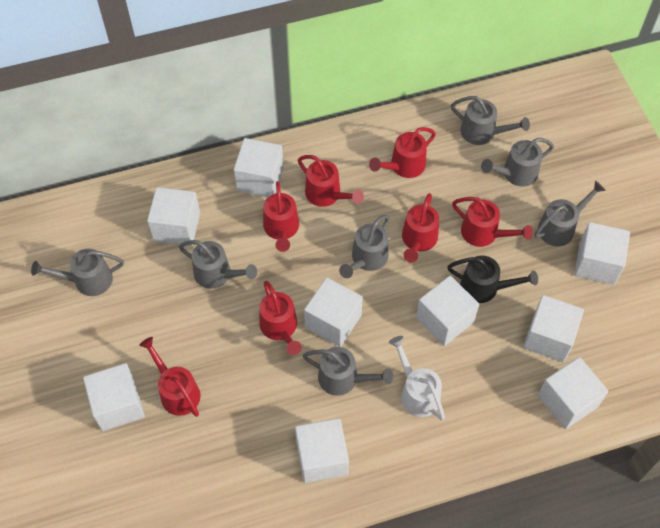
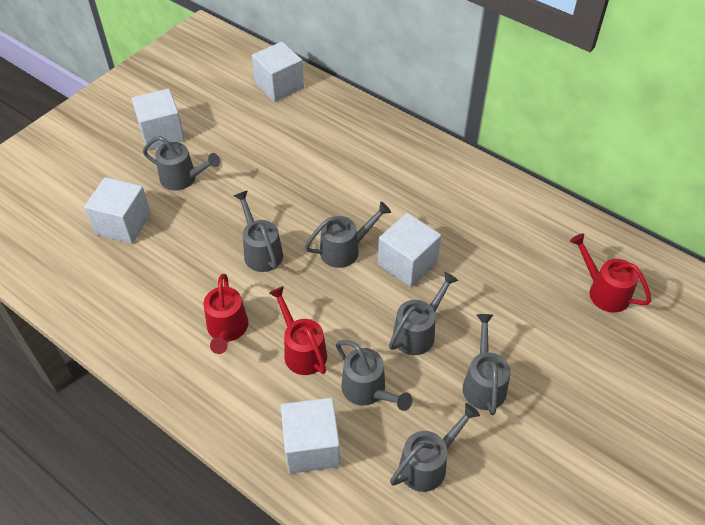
black watering can: [447,255,538,303] = 1 -> none = 0
red watering can: [139,337,201,417] [259,281,302,355] [263,181,299,252] [298,155,364,207] [369,127,436,178] [402,193,439,262] [452,197,533,247] = 7 -> [204,274,248,354] [269,286,327,375] [570,233,651,313] = 3
white cube: [83,363,145,431] [147,187,200,246] [234,138,284,197] [295,418,349,483] [304,277,363,347] [416,276,479,346] [523,295,584,362] [538,357,609,429] [574,222,630,285] = 9 -> [84,177,151,244] [132,89,185,150] [252,42,304,102] [281,398,340,474] [378,213,441,287] = 5
white watering can: [389,336,445,420] = 1 -> none = 0

